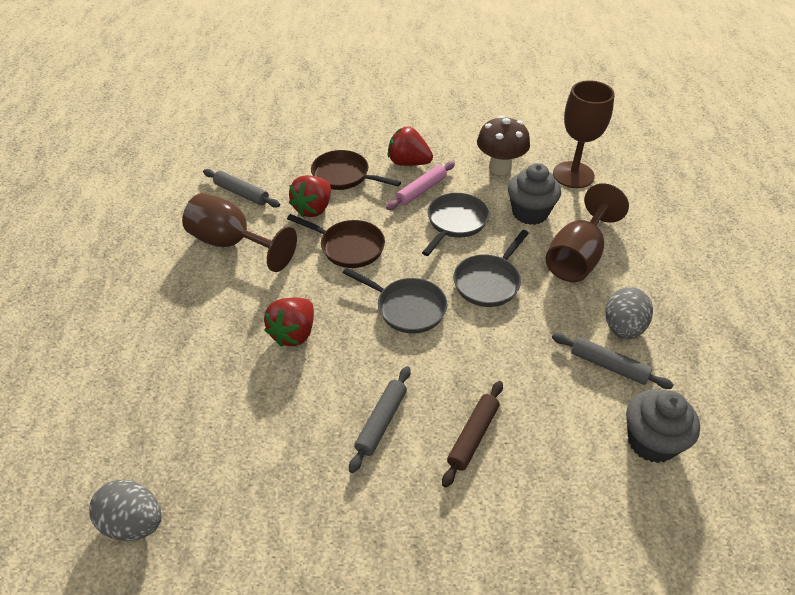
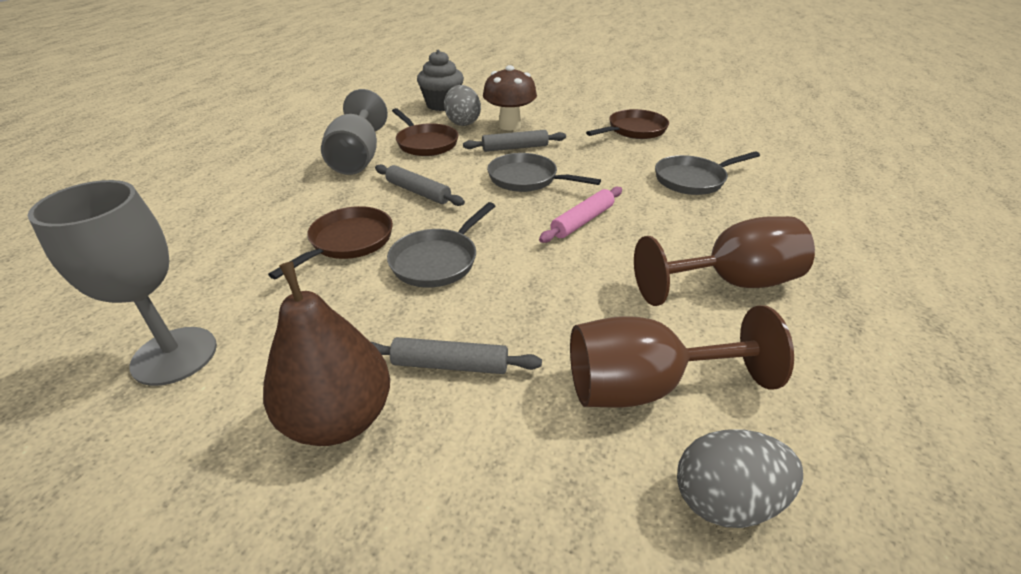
brown goblet: [182,193,297,272] [546,183,629,282] [553,80,615,188] = 3 -> [570,305,794,408] [634,216,815,306] = 2
brown pan: [287,214,385,268] [311,150,401,190] = 2 -> [268,206,393,279] [392,108,458,156] [586,109,669,139] = 3
brown pear: none = 0 -> [263,261,390,446] = 1
brown rolling pin: [442,381,503,488] = 1 -> none = 0
grey cupcake: [508,163,561,225] [626,389,700,463] = 2 -> [417,50,464,111] = 1
grey goblet: none = 0 -> [28,180,217,386] [321,89,388,175] = 2
red strawberry: [264,297,314,347] [289,175,331,217] [388,127,433,166] = 3 -> none = 0

